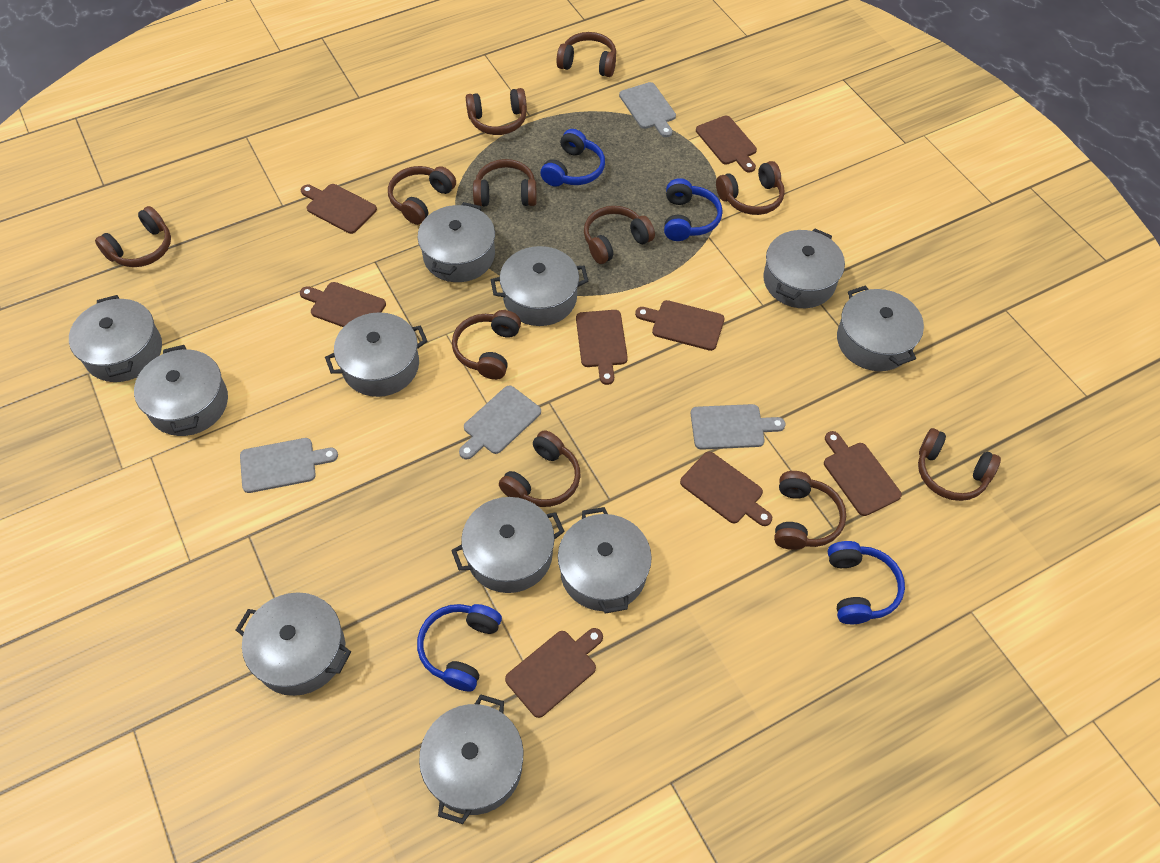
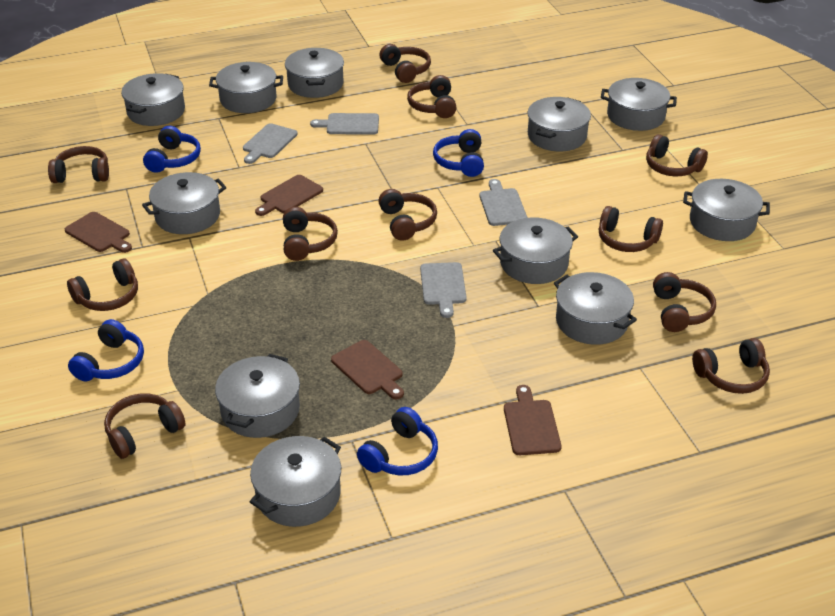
brown cutting board: [300,282,386,327] [301,184,377,234] [505,628,603,718] [576,310,628,385] [635,300,725,351] [680,451,772,526] [696,116,757,173] [824,431,902,516] = 8 -> [65,212,132,253] [255,175,323,216] [331,340,404,399] [504,385,562,455] = 4

